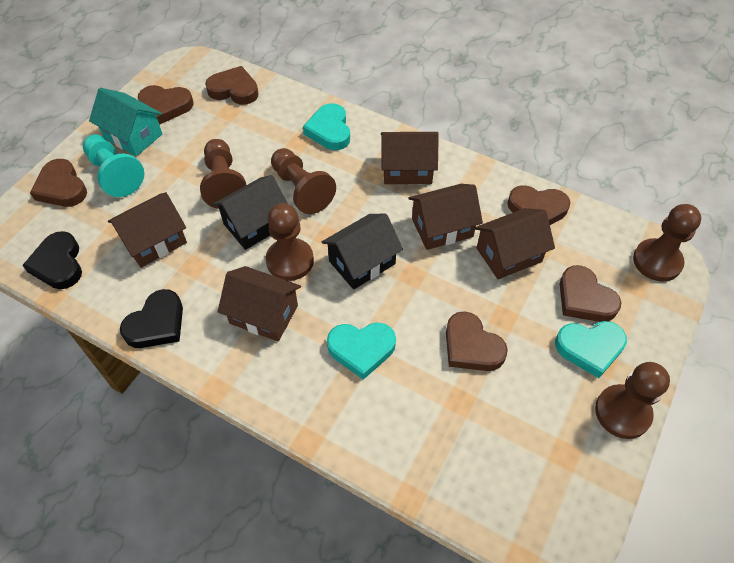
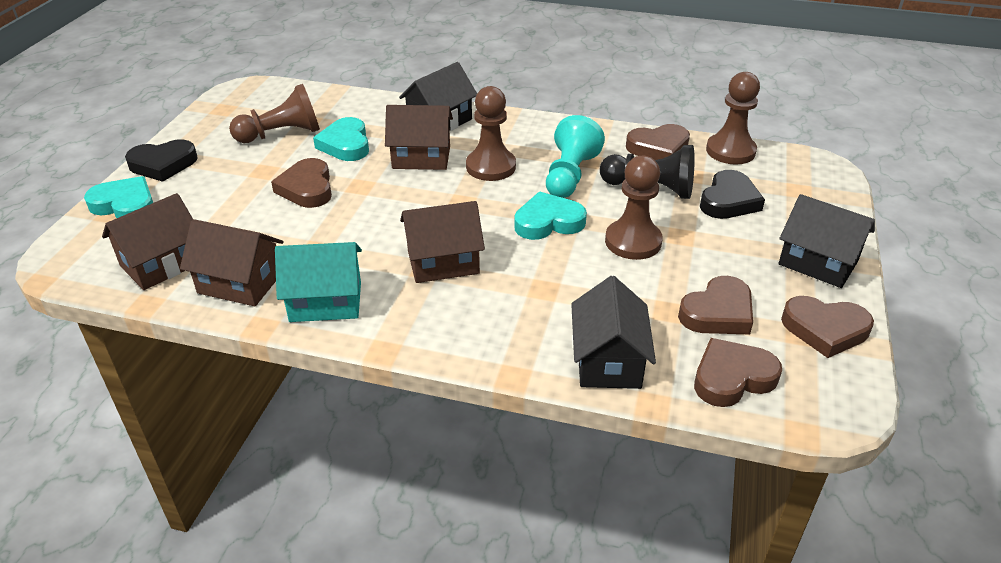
black house: [213,175,288,250] [322,214,403,290] = 2 -> [399,62,477,131] [571,276,656,389] [779,194,875,288] = 3
black pawn: none = 0 -> [600,145,695,199] = 1
brown heart: [30,159,87,207] [138,85,194,125] [205,66,259,105] [446,311,508,371] [507,185,570,225] [560,265,621,322] = 6 -> [271,158,332,208] [626,124,690,160] [678,276,753,334] [694,338,782,407] [781,296,874,358] = 5
brown house: [108,192,187,268] [218,266,301,342] [381,132,439,184] [408,184,483,250] [475,208,555,279] = 5 -> [102,193,193,290] [180,219,284,306] [385,105,453,170] [400,201,485,283] = 4
brown pawn: [200,139,246,209] [266,203,314,281] [271,148,336,214] [595,362,670,439] [633,204,701,282] = 5 -> [229,84,320,143] [466,86,516,181] [605,156,663,260] [706,72,760,164] = 4

